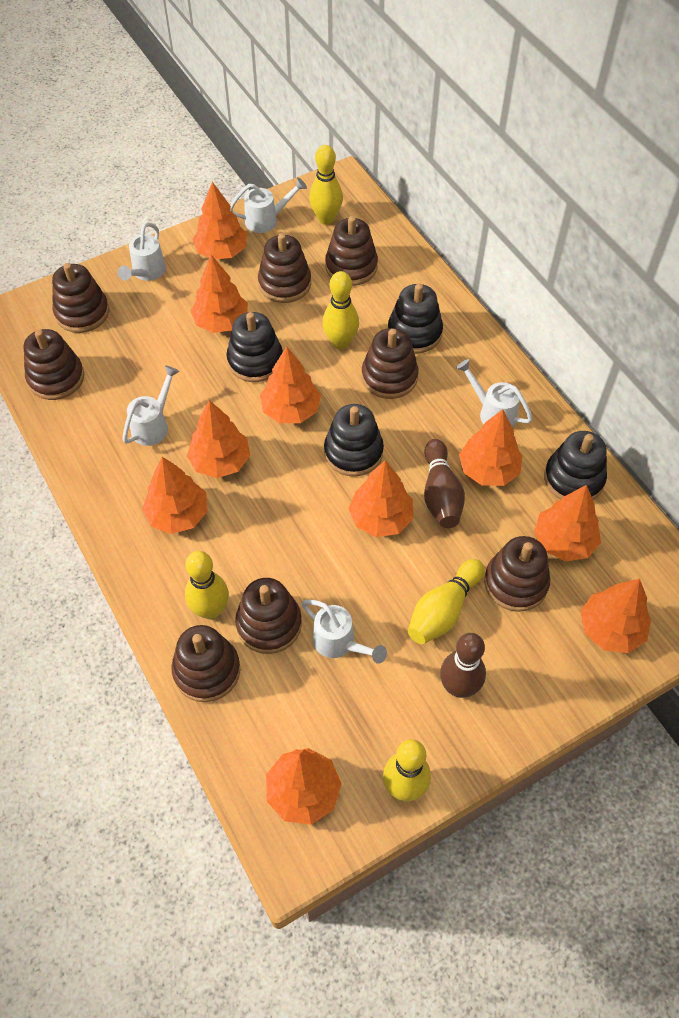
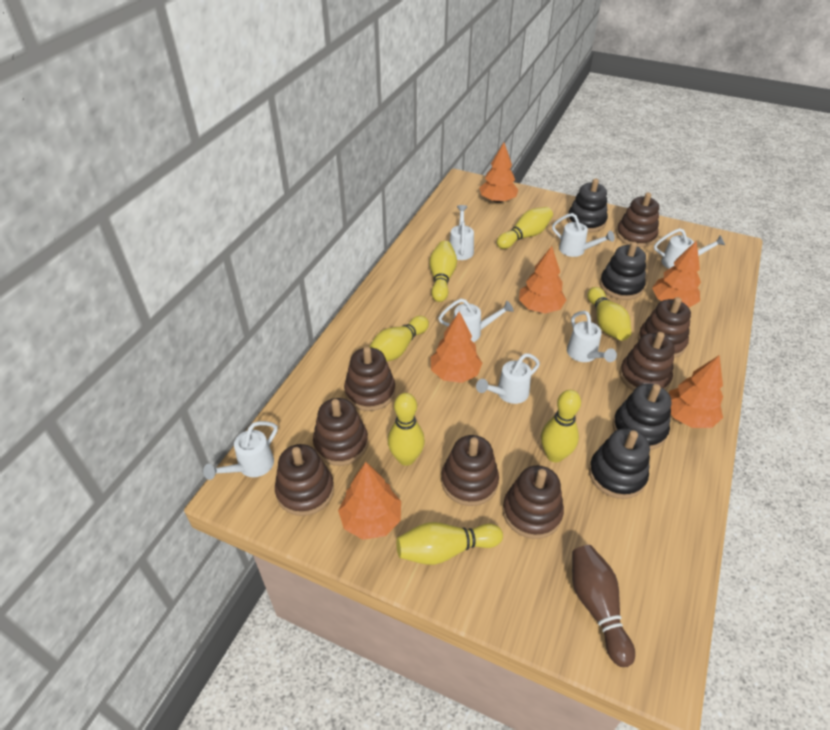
brown bowling pin: [424,439,465,528] [440,633,486,698] = 2 -> [572,545,635,667] = 1
orange tree: [142,457,208,534] [187,400,250,478] [191,255,248,333] [193,182,247,259] [260,346,321,423] [266,748,342,825] [349,460,413,537] [459,409,522,486] [534,485,601,562] [581,579,651,653] = 10 -> [338,462,401,540] [431,311,482,383] [479,142,518,203] [519,246,566,313] [652,241,701,308] [669,355,723,428] = 6
white watering can: [118,222,166,281] [122,365,180,446] [230,177,307,233] [301,600,387,664] [456,359,533,427] = 5 -> [203,421,278,480] [438,299,514,342] [449,205,474,260] [476,353,540,404] [552,213,615,257] [567,311,617,362] [654,228,725,269] = 7
yellow bowling pin: [185,551,229,619] [309,145,343,225] [323,271,359,349] [383,739,431,802] [408,559,485,644] = 5 -> [369,316,429,361] [388,393,425,466] [396,522,503,565] [430,241,457,302] [497,207,553,249] [541,390,581,463] [587,287,631,341] = 7

